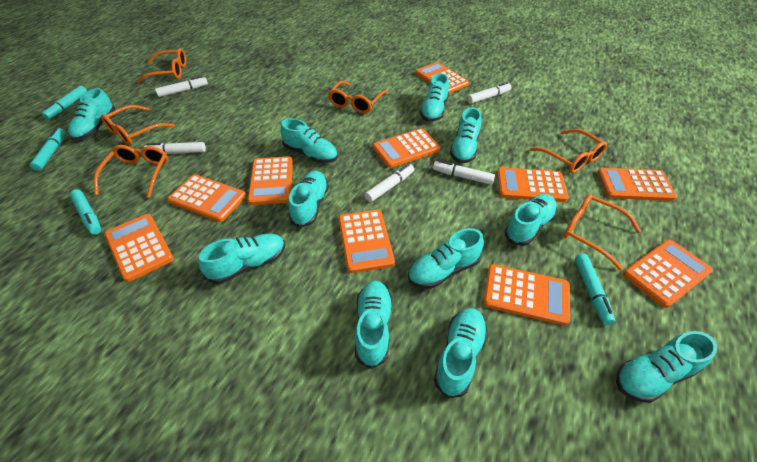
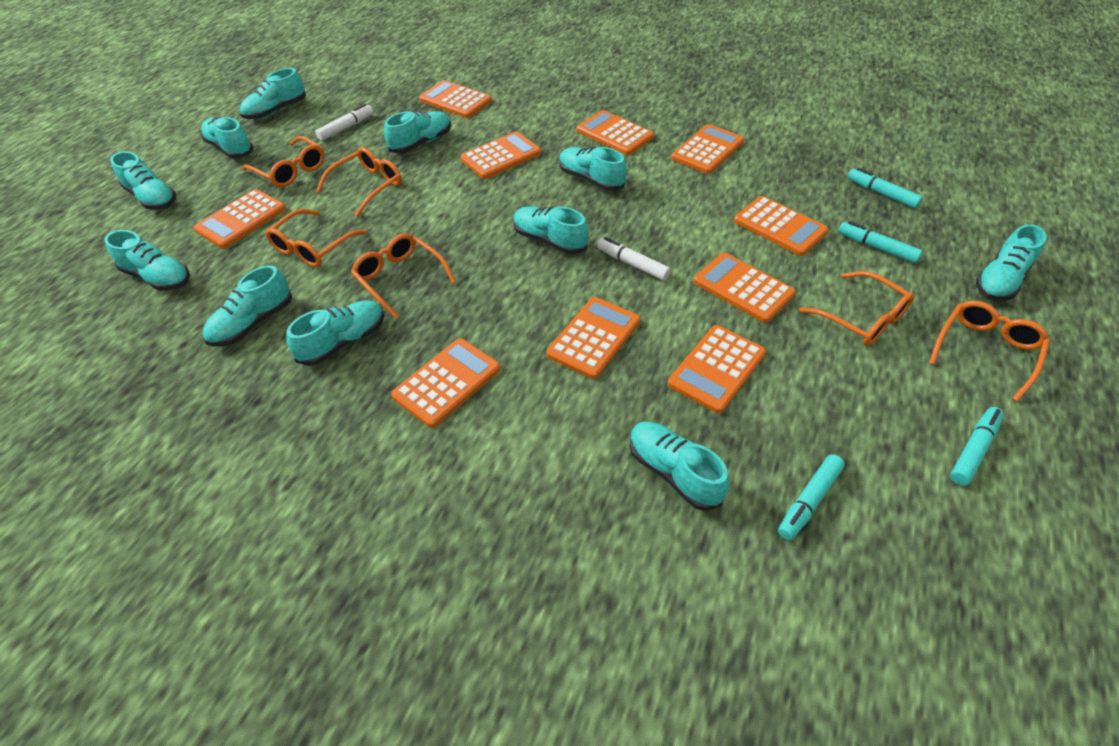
white marker: [144,142,206,154] [155,76,208,97] [365,164,414,202] [433,160,495,185] [467,82,511,104] = 5 -> [315,104,373,141] [597,237,671,281] = 2

